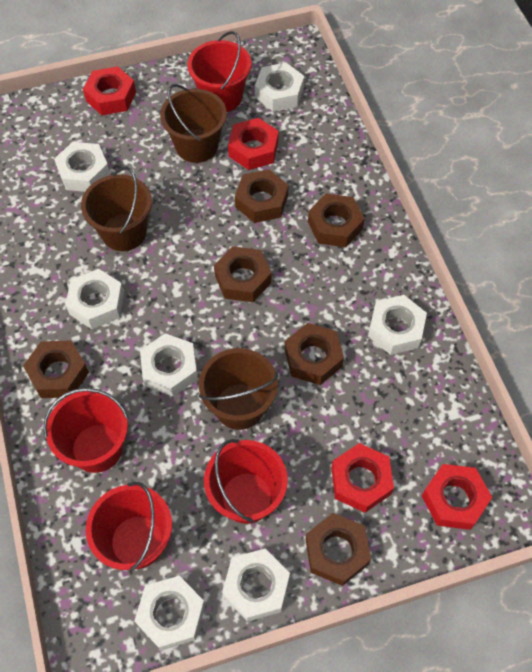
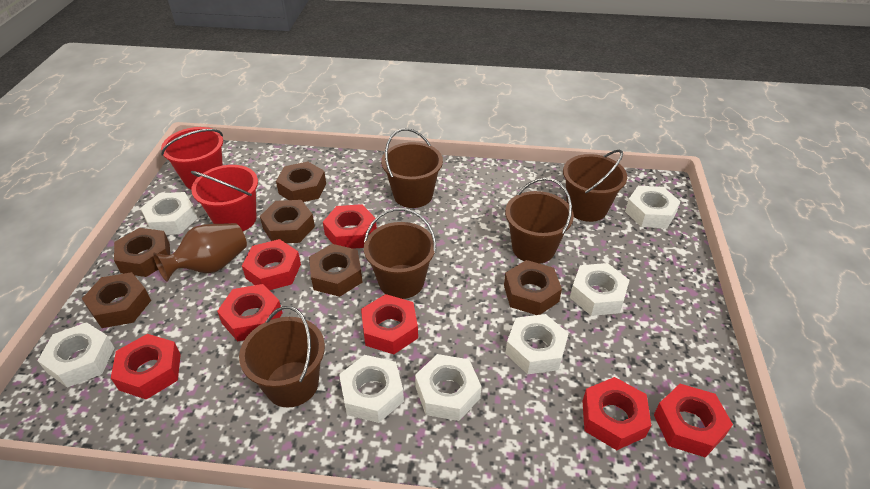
brown bucket: [81,167,152,251] [160,84,227,163] [199,348,278,430] = 3 -> [239,306,325,408] [364,208,436,299] [381,128,443,208] [505,178,574,264] [563,150,627,222] = 5
brown vase: none = 0 -> [153,223,247,282] = 1
red bucket: [43,388,129,473] [86,482,172,572] [187,31,251,112] [204,439,288,524] = 4 -> [161,127,223,189] [191,165,258,231] = 2
red nut: [83,66,136,115] [228,118,279,170] [331,443,394,513] [422,464,492,530] = 4 -> [111,334,181,400] [217,284,283,341] [242,239,301,290] [323,204,377,249] [361,294,418,354] [582,377,651,450] [654,384,733,458] = 7

